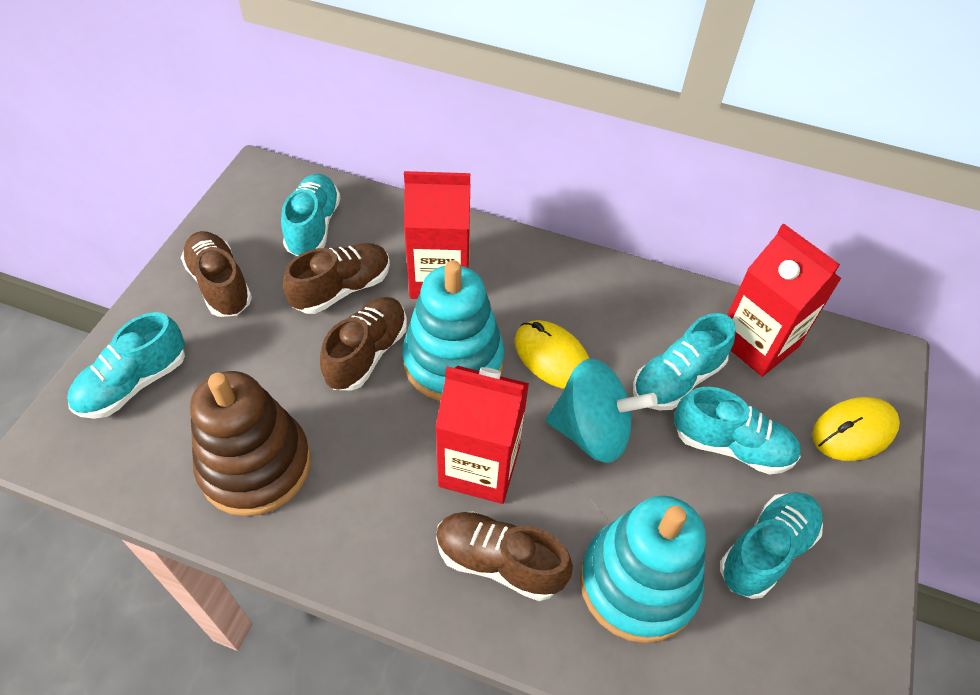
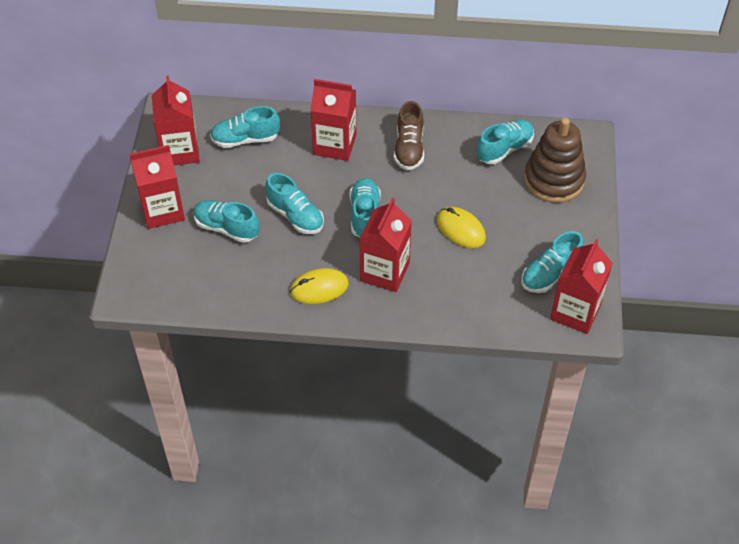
brown shoe: [181,231,252,317] [283,243,390,314] [320,297,407,391] [436,512,573,601] = 4 -> [394,101,424,170] = 1
red carton: [404,171,470,299] [435,366,529,504] [727,224,841,377] = 3 -> [129,145,185,229] [152,76,200,166] [310,79,356,161] [359,198,412,292] [550,239,613,334] = 5
turquoise shoe: [67,312,185,419] [281,174,341,256] [633,313,736,410] [674,387,801,475] [720,492,823,599] = 5 -> [193,200,260,243] [210,106,280,148] [265,173,324,234] [349,178,381,237] [477,120,534,164] [522,231,584,293] = 6
turquoise spinning top: [546,359,658,463] = 1 -> none = 0
turquoise stacking toy: [402,260,504,401] [580,496,706,643] = 2 -> none = 0

